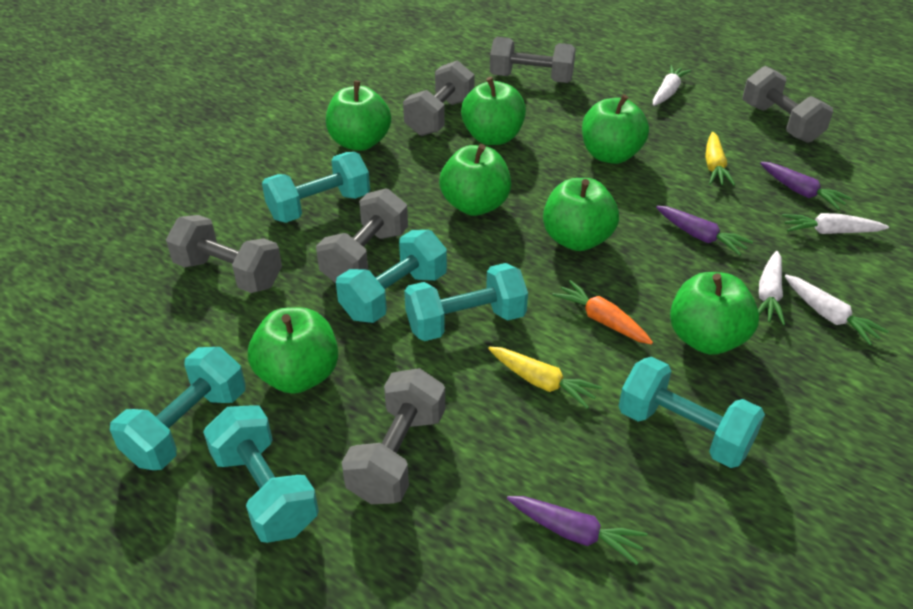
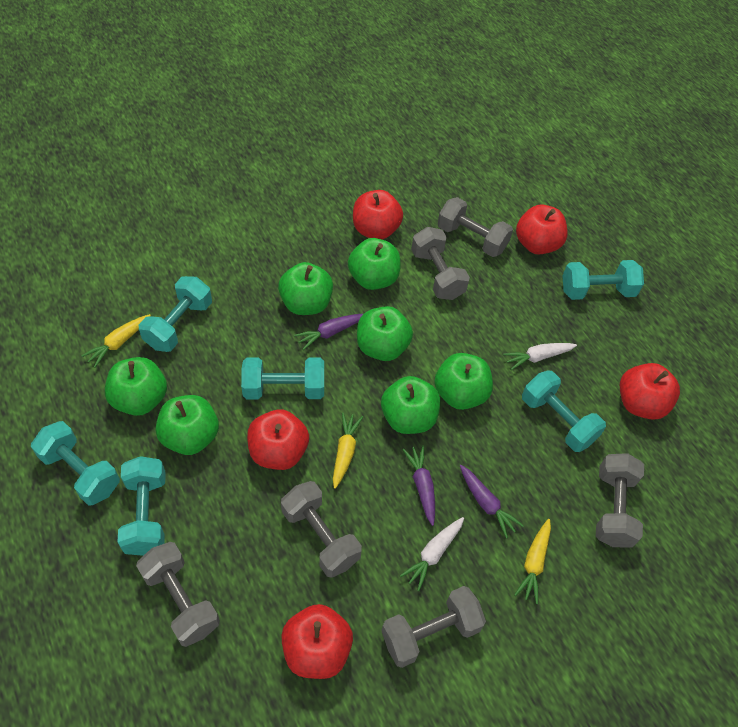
orange carrot: [552,280,653,345] = 1 -> none = 0
red apple: none = 0 -> [247,409,309,470] [281,604,353,679] [353,190,403,240] [516,205,568,255] [620,363,680,420] = 5
white carrot: [653,65,691,106] [758,251,785,325] [782,213,889,234] [785,275,889,345] = 4 -> [400,517,464,591] [503,343,577,370] = 2
yellow carrot: [488,347,602,409] [705,132,735,186] = 2 -> [82,314,151,368] [333,412,363,489] [514,519,551,604] = 3

